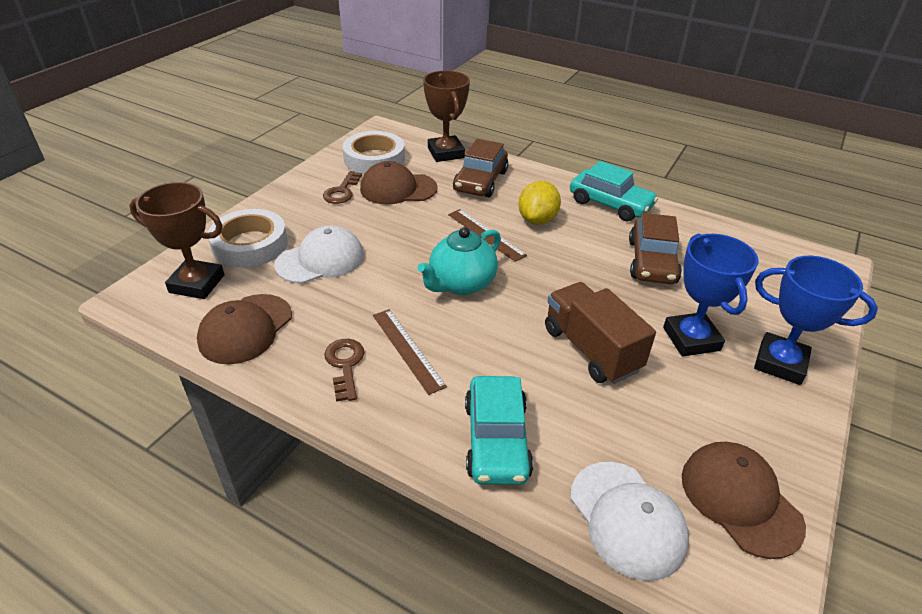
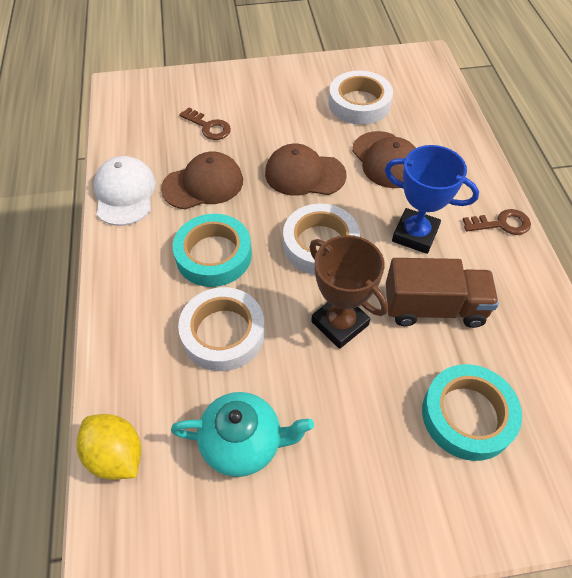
blue trophy: [663,234,759,356] [754,256,878,385] = 2 -> [385,145,479,254] = 1
brown car: [453,139,508,197] [629,213,682,284] = 2 -> none = 0
brown ruler: [373,309,447,395] [448,209,527,262] = 2 -> none = 0
brown trophy: [129,182,224,299] [423,70,470,162] = 2 -> [309,235,388,349] = 1
turquoise car: [465,376,533,485] [570,161,658,221] = 2 -> none = 0
turquoise tape: none = 0 -> [173,214,252,287] [422,364,522,461] = 2
white cap: [274,226,364,284] [570,462,689,581] = 2 -> [93,156,156,226] = 1
white tape: [208,209,288,268] [343,131,405,174] = 2 -> [178,287,265,371] [283,204,360,275] [329,71,393,125] = 3

